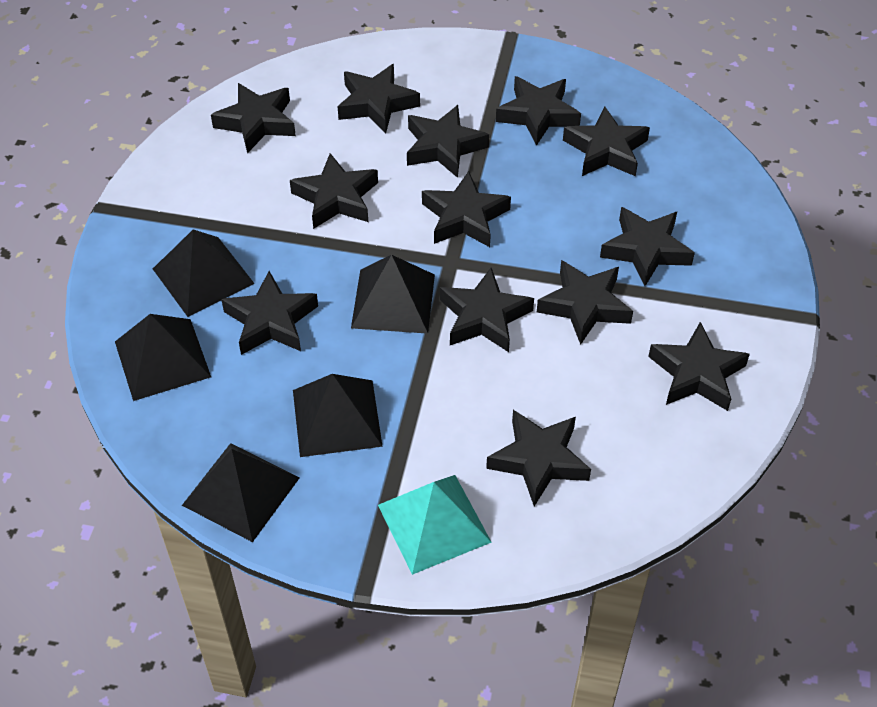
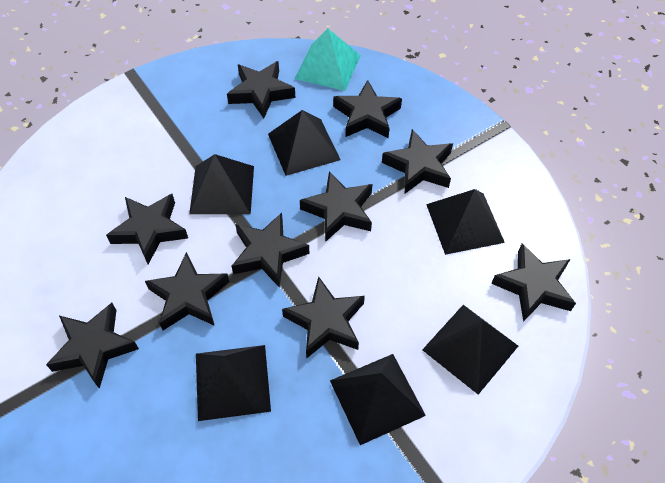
black pyramid: [115,314,211,401] [153,229,255,317] [182,443,300,542] [293,374,383,457] [351,255,435,334] = 5 -> [189,154,254,214] [196,345,271,421] [268,110,341,176] [330,354,426,445] [422,305,518,395] [426,189,505,255] = 6
black star: [211,83,296,153] [221,271,318,355] [290,153,378,229] [338,64,420,133] [407,105,489,178] [422,171,511,247] [440,268,534,352] [486,410,591,506] [496,76,581,146] [537,260,633,345] [563,107,650,176] [600,207,695,286] [648,322,750,411] = 13 -> [46,303,139,389] [106,194,188,264] [145,252,229,330] [227,61,295,118] [232,213,309,288] [282,276,365,359] [300,172,372,242] [333,80,402,138] [382,129,453,194] [491,244,576,322] = 10

